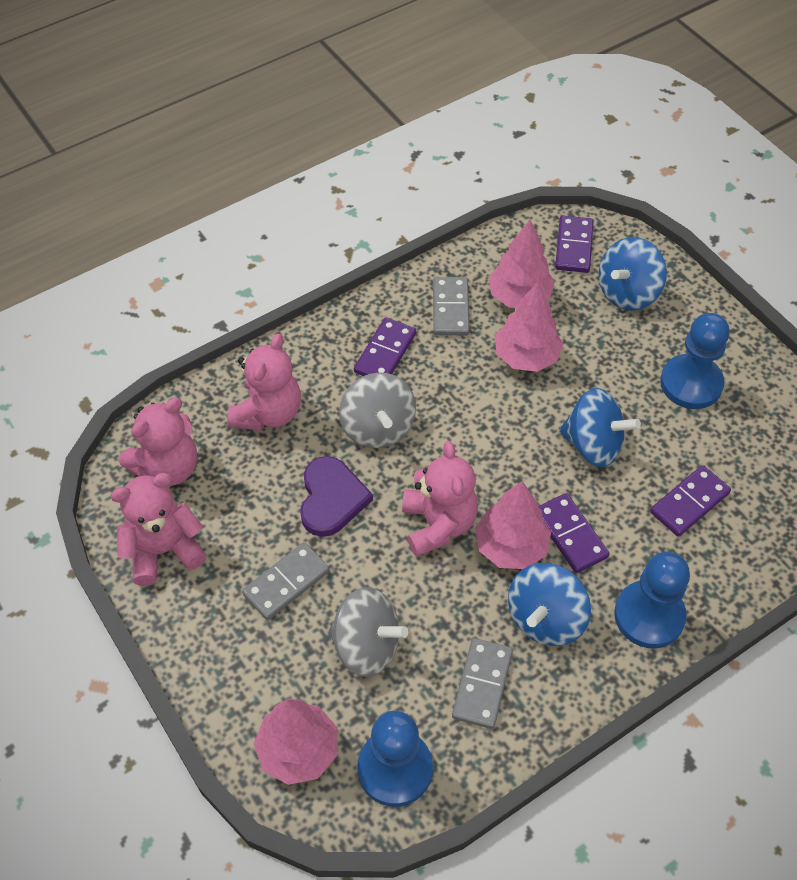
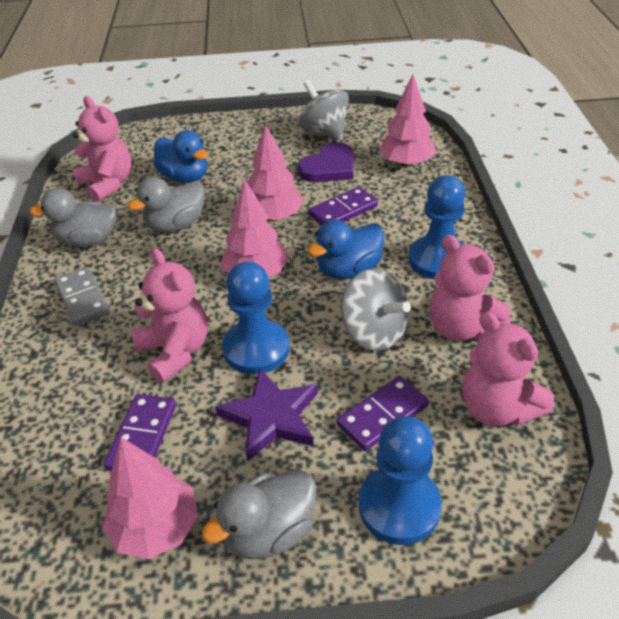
blue duck: none = 0 -> [154,130,209,183] [307,220,384,279] = 2
blue spinning top: [508,563,591,646] [559,388,641,467] [599,237,667,310] = 3 -> none = 0
grey domino: [242,542,330,620] [433,277,470,336] [452,638,513,729] = 3 -> [54,267,110,326] = 1
grey duck: none = 0 -> [29,188,118,247] [128,177,205,232] [202,470,317,559] = 3
purple domino: [354,318,416,376] [538,493,609,573] [555,216,593,273] [650,465,731,537] = 4 -> [104,394,176,471] [308,187,378,225] [337,376,429,451] = 3
purple star: none = 0 -> [215,368,318,462] = 1

